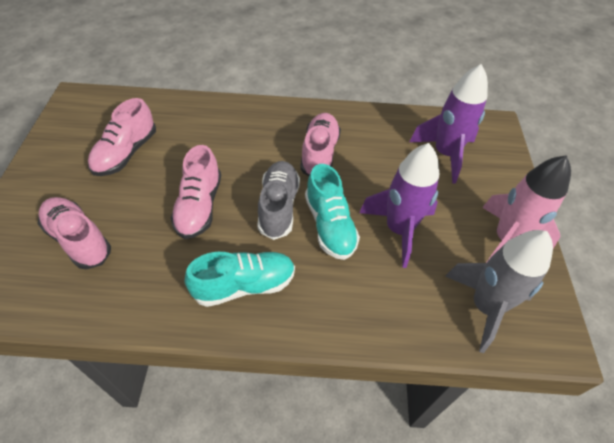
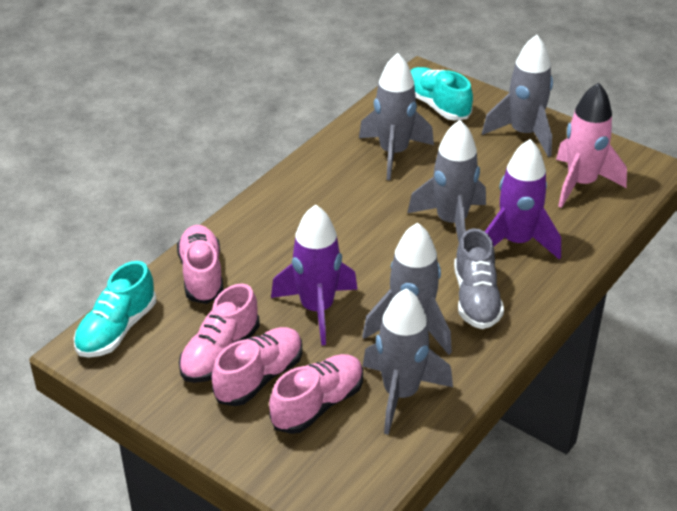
grey rocket: [445,230,553,353] = 1 -> [359,53,434,180] [362,223,452,355] [363,288,453,435] [407,120,486,242] [482,35,553,157] = 5

